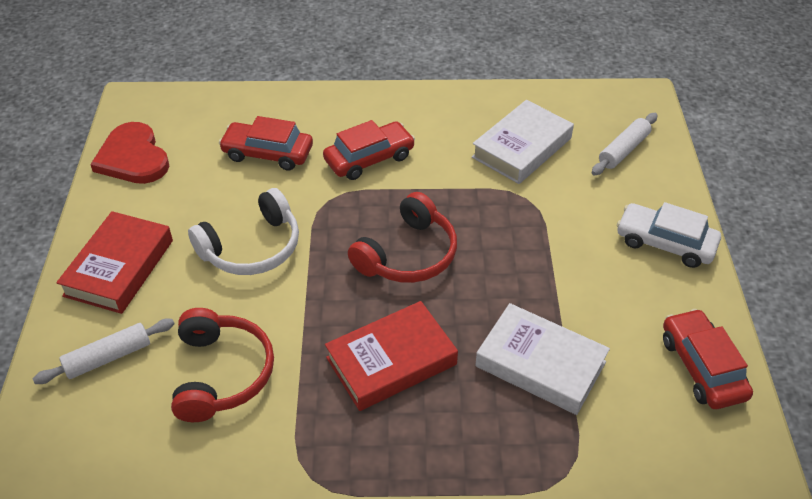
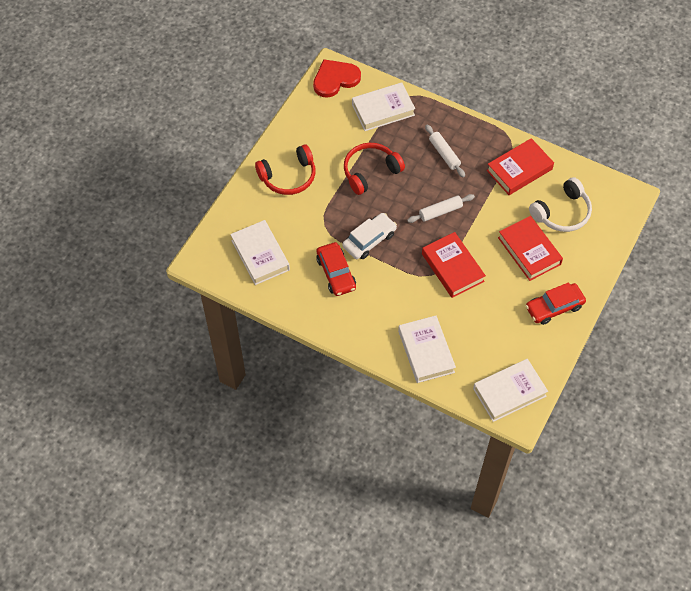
red book: [56,211,173,314] [325,301,458,411] = 2 -> [422,232,486,298] [487,138,554,195] [498,216,563,281] = 3
red car: [219,116,313,171] [323,120,415,180] [663,309,753,409] = 3 -> [316,242,356,296] [526,282,586,325] = 2
white book: [472,100,574,184] [475,303,610,415] = 2 -> [230,220,290,285] [352,82,415,131] [398,316,456,383] [473,359,548,422] = 4

